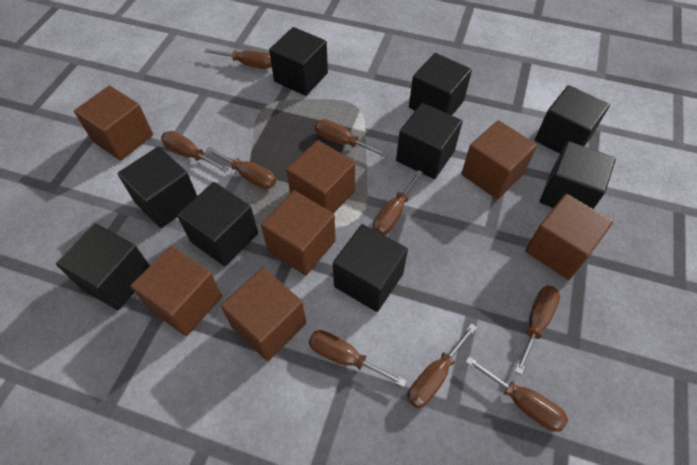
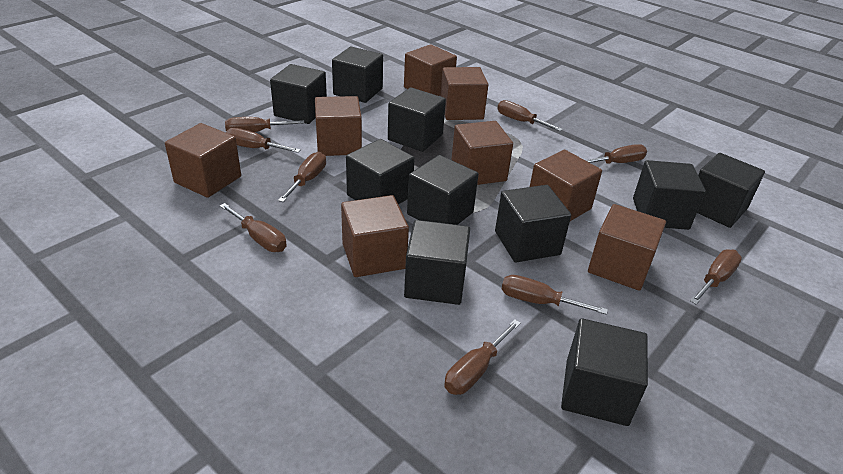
black cube: [56,223,150,310] [117,146,197,228] [177,182,258,266] [269,27,328,96] [333,224,408,312] [396,103,463,179] [409,53,472,115] [535,85,610,154] [540,141,616,209] = 9 -> [270,64,327,124] [332,47,383,103] [346,139,415,205] [388,87,446,152] [404,220,470,305] [407,155,479,225] [495,185,571,263] [561,318,648,426] [633,160,706,230] [697,153,765,228] = 10
brown cube: [74,86,153,161] [131,246,222,336] [221,268,306,361] [261,190,336,276] [286,140,355,214] [461,120,537,199] [525,194,613,280] = 7 -> [165,123,241,198] [315,96,362,156] [341,195,409,277] [404,44,457,96] [440,67,488,120] [451,121,513,185] [530,150,602,221] [588,204,666,291] = 8

